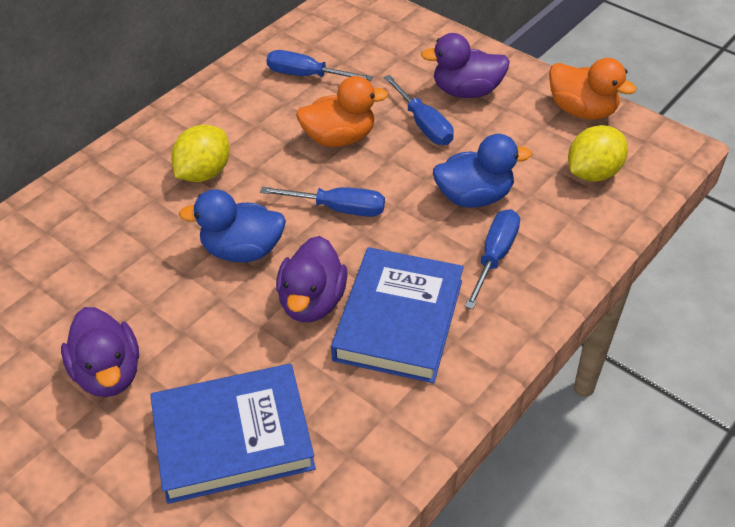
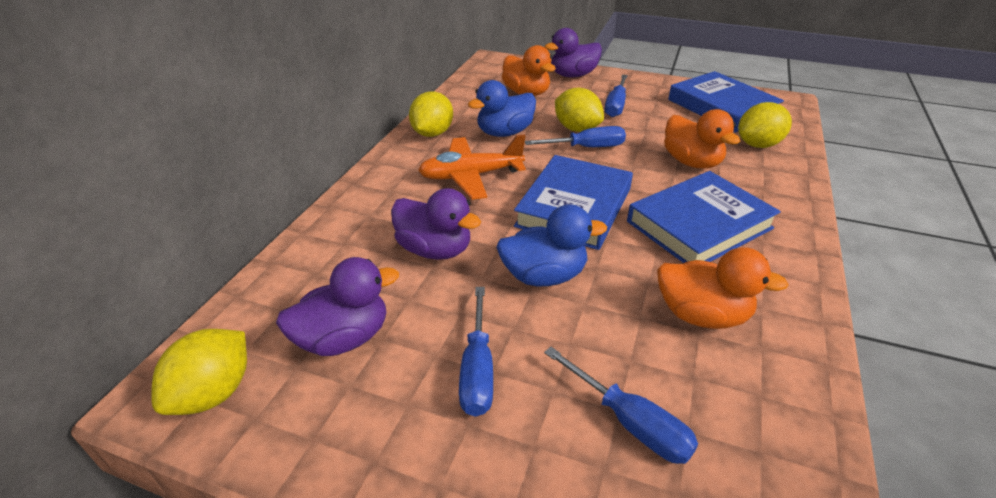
blue book: [150,364,316,504] [331,247,463,383] = 2 -> [514,155,633,250] [627,171,781,263] [668,71,784,133] = 3
orange duck: [296,76,388,147] [549,58,637,119] = 2 -> [502,45,556,96] [657,247,789,329] [664,109,740,168] = 3
orange plane: none = 0 -> [418,134,526,200] = 1
yellow lemon: [171,125,230,182] [568,125,628,182] = 2 -> [151,329,247,415] [409,91,453,137] [555,88,604,132] [738,102,792,148] = 4

